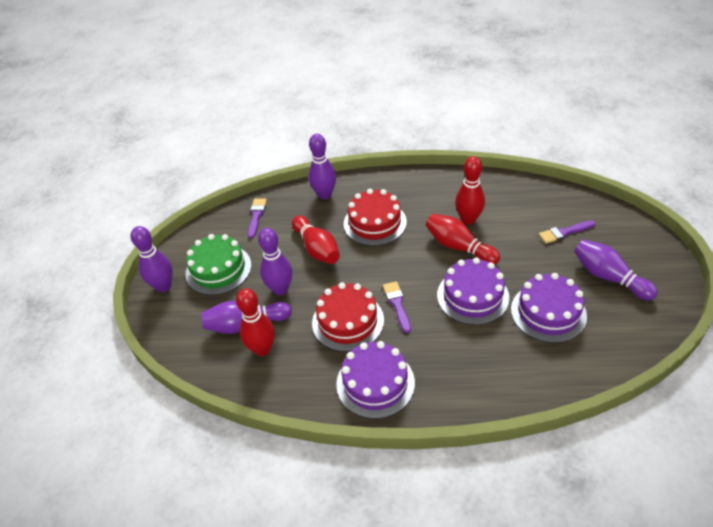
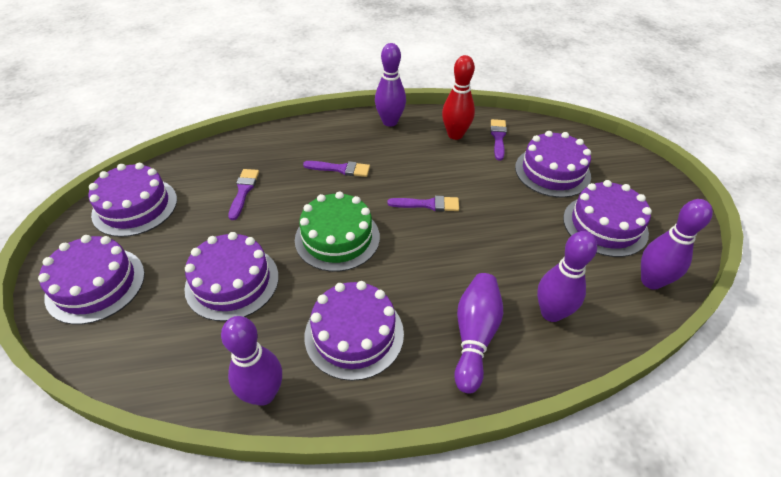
purple brush: [248,198,267,239] [383,281,411,333] [539,220,595,244] = 3 -> [228,169,259,220] [303,161,370,177] [388,196,459,212] [490,119,507,161] = 4
purple cake: [336,341,415,419] [437,257,509,325] [511,273,587,343] = 3 -> [38,235,145,325] [88,163,177,237] [184,232,279,321] [304,281,404,381] [515,131,591,198] [563,180,652,257] = 6
red bowling pin: [236,288,275,356] [292,215,340,264] [426,214,500,265] [455,156,485,225] = 4 -> [442,55,475,140] = 1
red cake: [312,282,384,352] [344,189,407,246] = 2 -> none = 0

